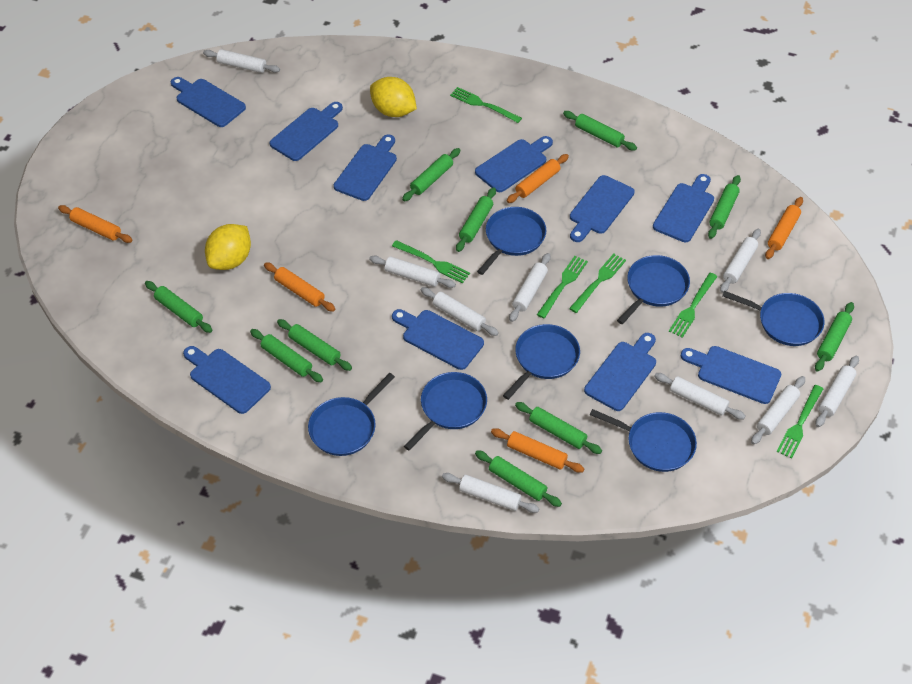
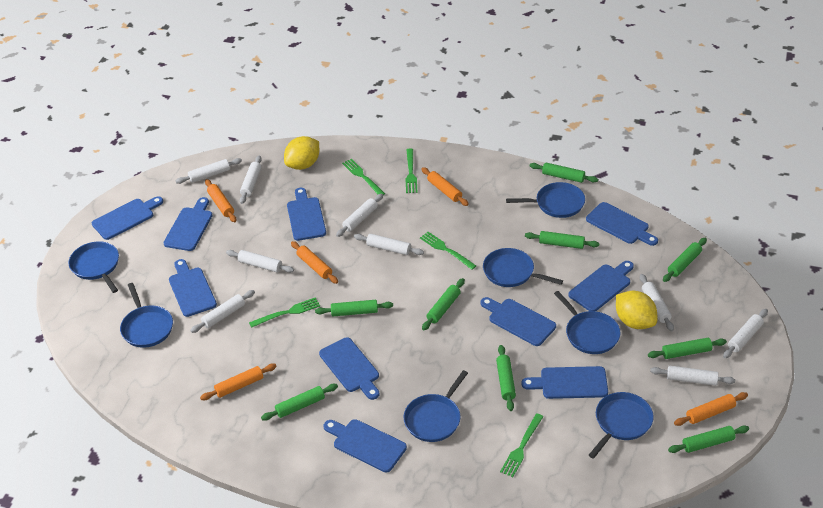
green fork: [392,240,470,284] [450,87,522,123] [537,256,588,318] [569,254,626,313] [669,273,718,338] [777,385,823,459] = 6 -> [249,297,320,328] [342,159,385,195] [405,148,418,193] [420,232,476,270] [500,413,543,477] = 5
green rolling pin: [145,281,212,333] [250,329,323,382] [277,319,352,371] [402,148,461,201] [456,187,496,252] [475,450,562,507] [515,402,602,454] [563,111,637,151] [708,175,741,239] [815,302,854,372] = 10 -> [261,384,338,421] [315,300,393,316] [422,278,465,330] [496,345,516,411] [525,231,600,249] [530,163,598,183] [648,338,727,359] [663,238,707,282] [668,425,749,453] = 9

